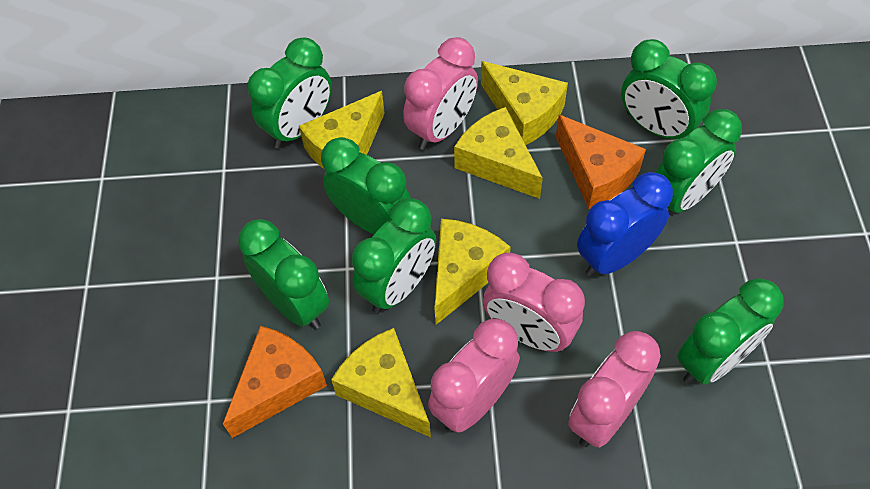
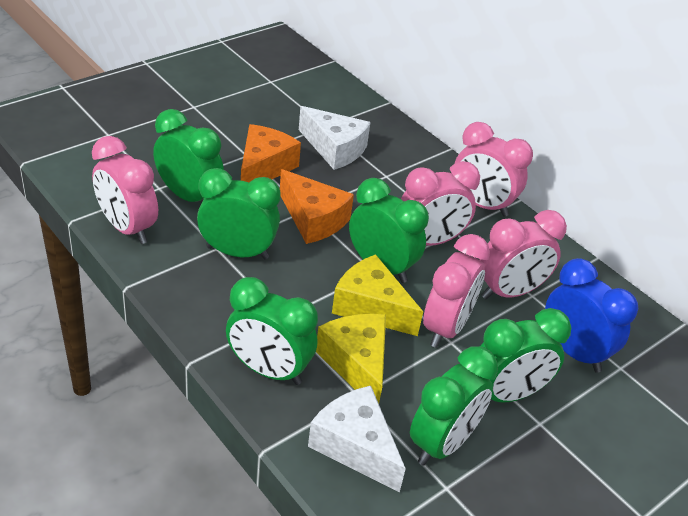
green clock: [238,219,329,329] [248,37,332,148] [321,137,411,234] [352,198,436,313] [621,39,717,139] [656,109,742,213] [677,278,784,385] = 7 -> [153,109,224,202] [197,168,281,260] [226,277,318,385] [349,178,429,283] [410,346,498,466] [481,308,571,403] = 6
pink clock: [403,37,478,150] [428,318,520,433] [483,253,585,352] [568,331,661,448] = 4 -> [92,136,158,244] [401,161,480,246] [423,234,490,348] [455,122,533,217] [479,210,567,300] = 5
white cheese: none = 0 -> [299,106,371,170] [308,386,406,493] = 2
yellow cheese: [299,91,385,169] [331,328,431,437] [434,219,511,325] [454,107,543,199] [481,61,568,145] = 5 -> [316,314,386,403] [332,254,423,336] = 2

